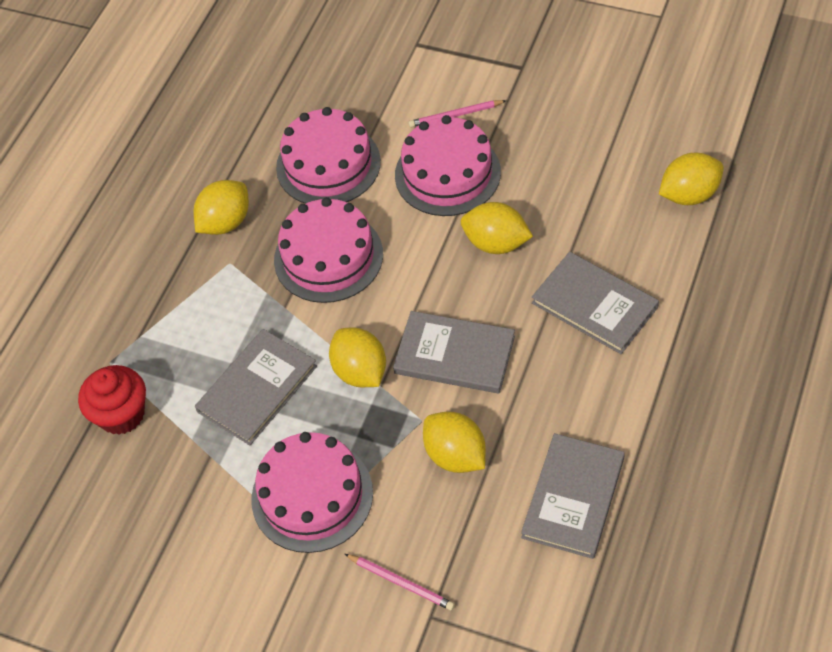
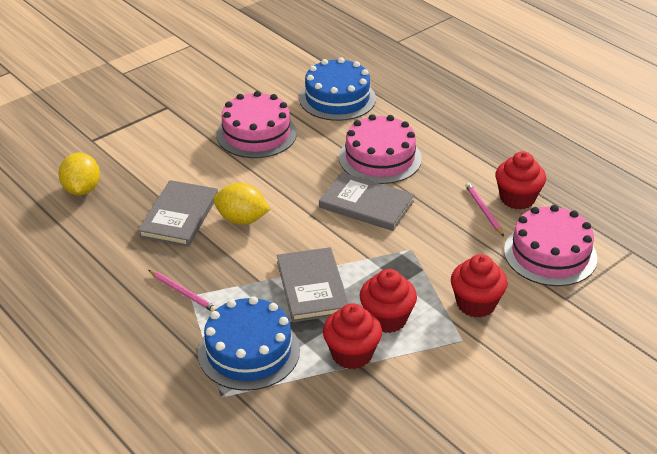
blue cake: none = 0 -> [198,296,300,391] [299,57,376,121] = 2
grey book: [195,329,317,446] [393,311,515,394] [521,433,625,559] [532,252,659,354] = 4 -> [138,180,218,247] [277,247,349,322] [319,172,414,231] = 3
pink cake: [251,432,373,553] [274,197,383,303] [276,107,381,204] [395,115,501,216] = 4 -> [216,91,297,158] [339,114,422,184] [504,205,597,286] = 3
red cupcake: [78,365,146,435] = 1 -> [323,303,382,369] [360,269,417,333] [451,254,508,318] [495,151,546,210] = 4
yellow lemon: [194,180,249,235] [329,328,386,387] [423,412,486,473] [461,202,533,254] [659,152,724,205] = 5 -> [59,153,100,195] [213,183,270,225] = 2

